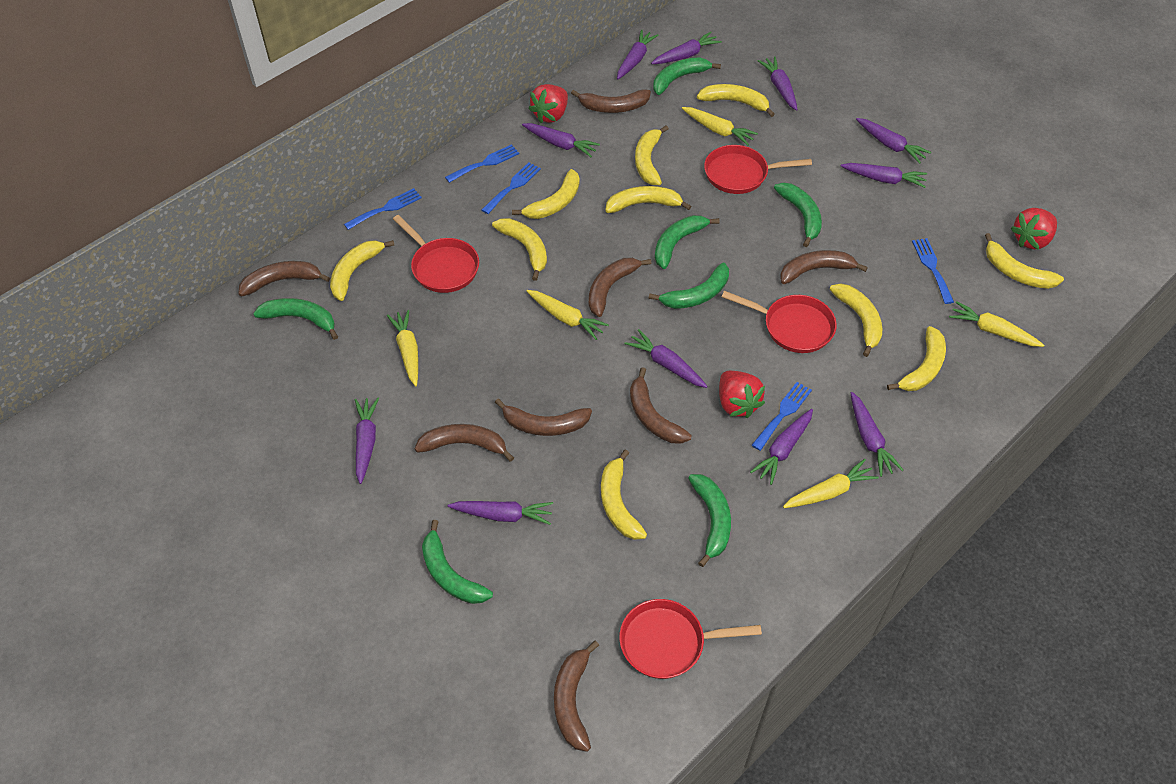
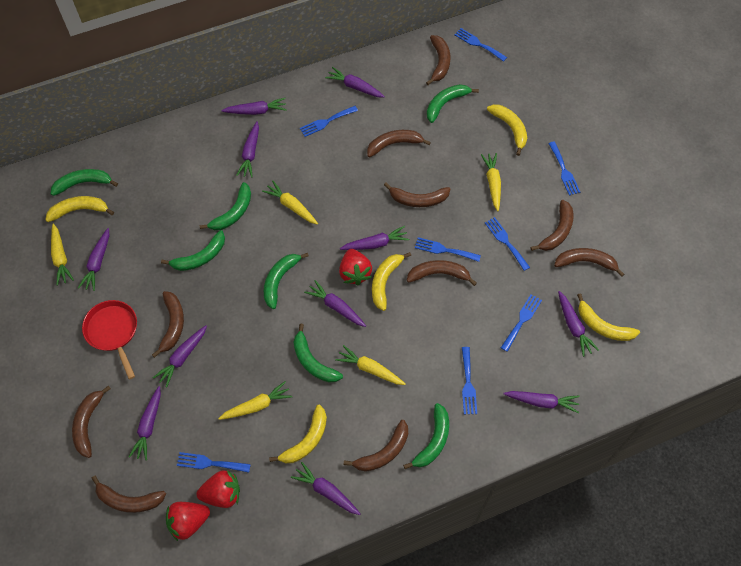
blue fork: [344,188,422,230] [445,144,519,183] [482,162,541,214] [752,382,812,451] [912,238,954,304] = 5 -> [177,452,251,473] [300,106,358,137] [415,237,481,262] [454,28,507,62] [462,347,477,414] [485,217,530,271] [501,294,542,352] [548,141,580,196] = 8
brown banana: [238,261,330,296] [415,424,514,462] [495,398,592,436] [554,641,599,752] [571,90,651,113] [589,258,652,317] [630,367,692,444] [780,250,868,284] = 8 -> [72,385,111,458] [91,476,166,513] [152,291,184,358] [344,420,408,472] [367,130,431,157] [384,183,450,207] [407,260,477,286] [426,35,451,85] [531,200,573,251] [554,248,624,277] = 10
red pan: [393,215,479,293] [619,599,762,679] [704,145,812,194] [722,291,837,353] = 4 -> [82,300,137,379] = 1
yellow banana: [330,240,395,301] [492,218,547,281] [512,169,580,219] [601,449,647,540] [605,186,692,213] [635,125,669,185] [697,84,775,117] [830,283,882,357] [887,326,946,391] [985,233,1064,289] = 10 -> [46,196,114,222] [269,405,327,463] [372,252,411,311] [487,104,527,156] [577,293,640,341] = 5

